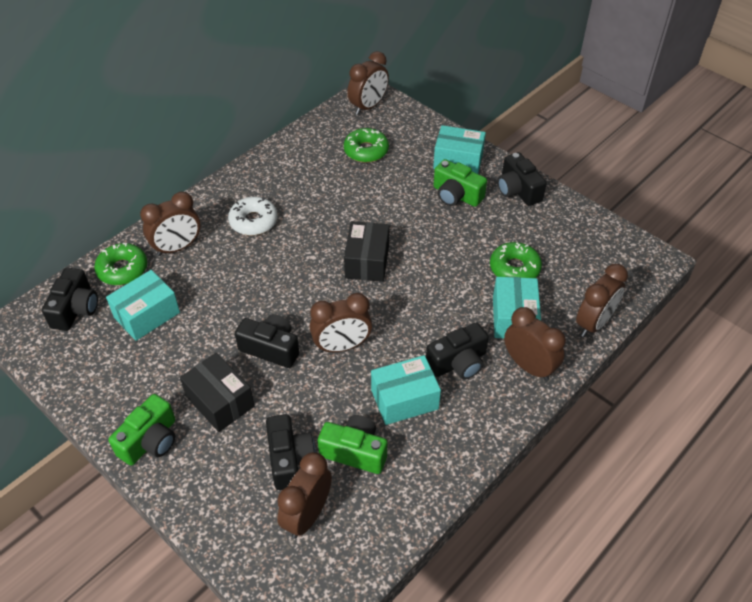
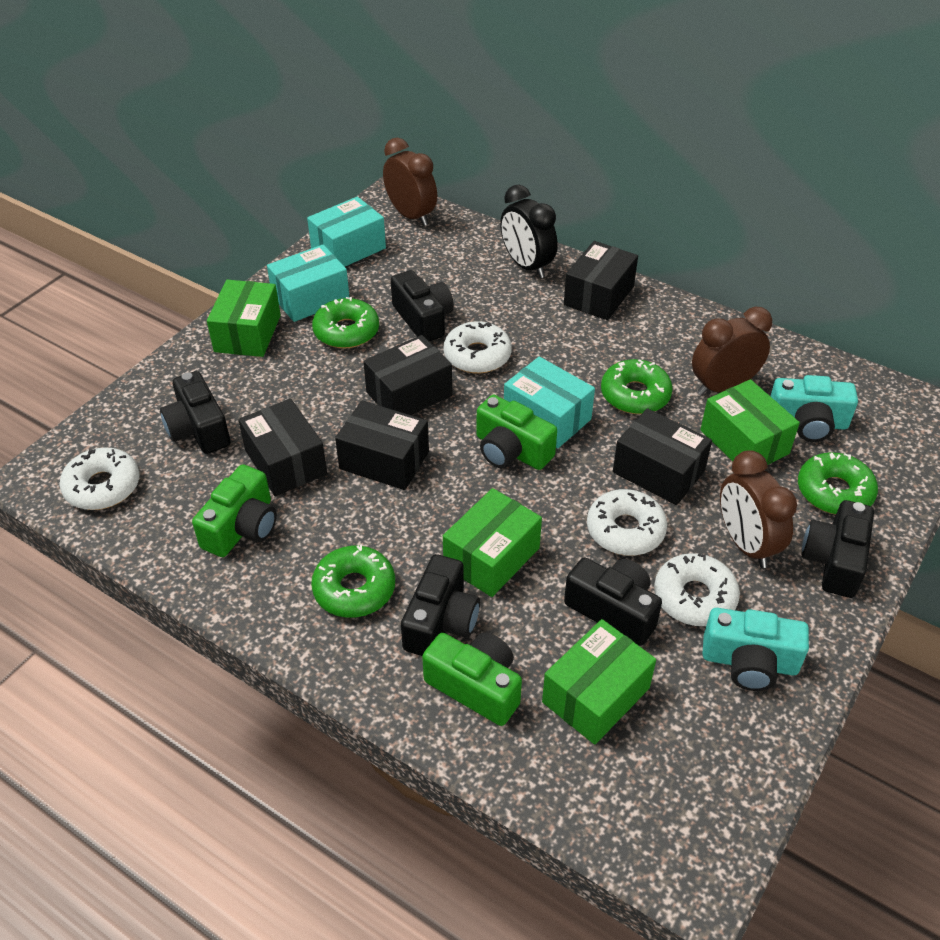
black box: [180,353,254,432] [344,221,390,282] = 2 -> [238,399,327,496] [335,401,429,490] [363,335,452,415] [564,241,638,320] [613,408,712,505] = 5
black clock: none = 0 -> [500,185,557,278] = 1
brown clock: [140,192,200,256] [277,452,332,538] [310,293,372,353] [347,51,389,115] [504,307,566,381] [576,264,628,337] = 6 -> [383,138,437,226] [692,307,772,396] [720,450,797,568] = 3
green box: none = 0 -> [207,280,281,357] [443,488,542,597] [542,619,656,745] [700,379,800,465] = 4
green donut: [94,243,147,285] [344,128,389,163] [490,242,542,278] = 3 -> [311,545,395,618] [312,297,379,349] [601,359,673,414] [798,453,878,515] = 4
turquoise box: [106,270,180,341] [371,355,441,425] [433,125,486,174] [493,277,541,338] = 4 -> [267,244,350,322] [307,197,386,267] [504,356,595,448] = 3
turquoise camera: none = 0 -> [702,608,809,691] [771,375,858,442] = 2
white donut: [228,197,277,235] = 1 -> [60,447,140,510] [444,321,512,374] [587,489,667,556] [654,553,740,626] = 4

